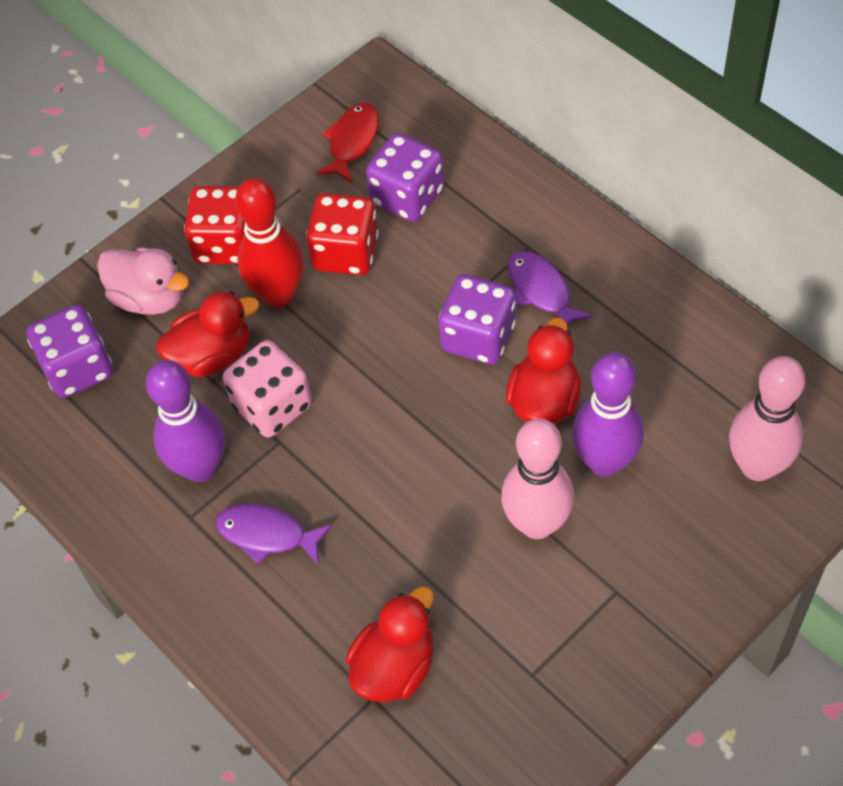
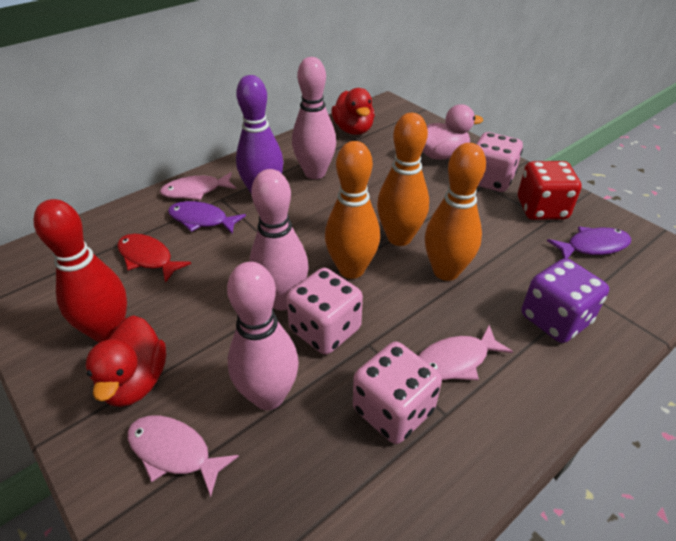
orange bowling pin: none = 0 -> [325,141,380,279] [377,113,429,246] [425,143,486,281] = 3
pink bowling pin: [501,418,574,539] [729,356,805,481] = 2 -> [227,262,299,410] [249,169,309,310] [292,57,336,179] = 3
pink dice: [223,340,312,438] = 1 -> [286,268,363,355] [353,342,442,444] [476,132,523,192] = 3
pink fish: none = 0 -> [128,415,239,497] [160,172,236,200] [418,325,513,380] = 3
purple bowling pin: [146,360,225,482] [572,352,644,477] = 2 -> [236,75,283,193] = 1
purple dice: [26,305,113,398] [366,133,444,222] [439,274,516,365] = 3 -> [522,258,609,343] = 1
red dice: [184,186,245,264] [306,193,379,275] = 2 -> [518,161,582,220] = 1
red duck: [157,291,259,377] [346,586,434,702] [506,318,581,424] = 3 -> [86,315,166,407] [331,88,375,135] = 2

